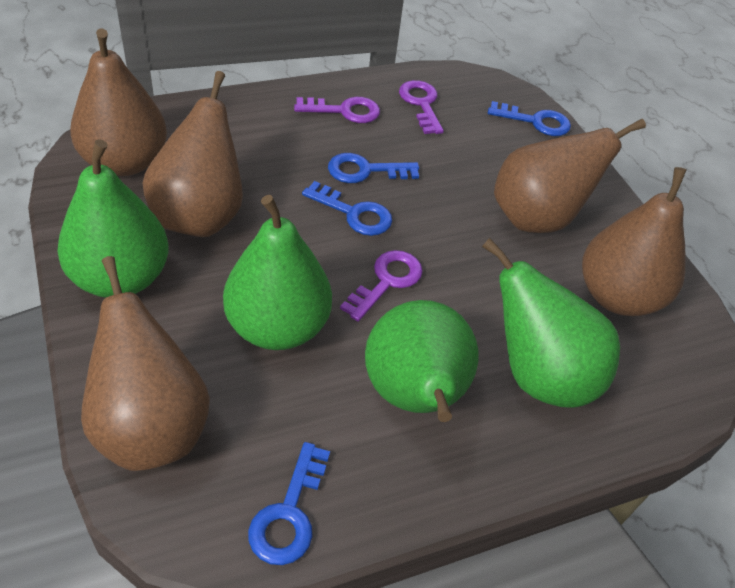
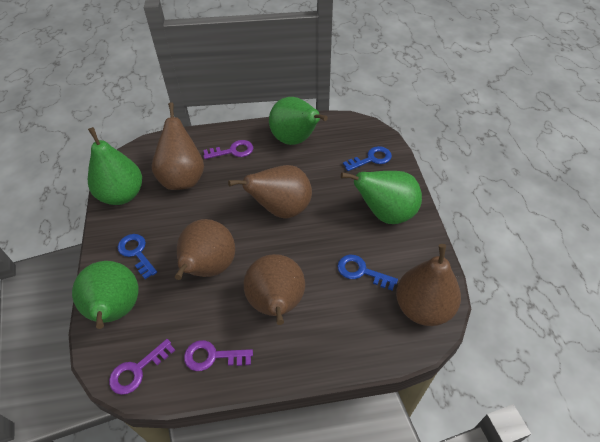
blue key: [248,442,330,565] [302,181,392,236] [328,153,419,183] [488,101,571,136] = 4 -> [117,234,157,279] [337,255,398,291] [343,146,392,171] = 3

